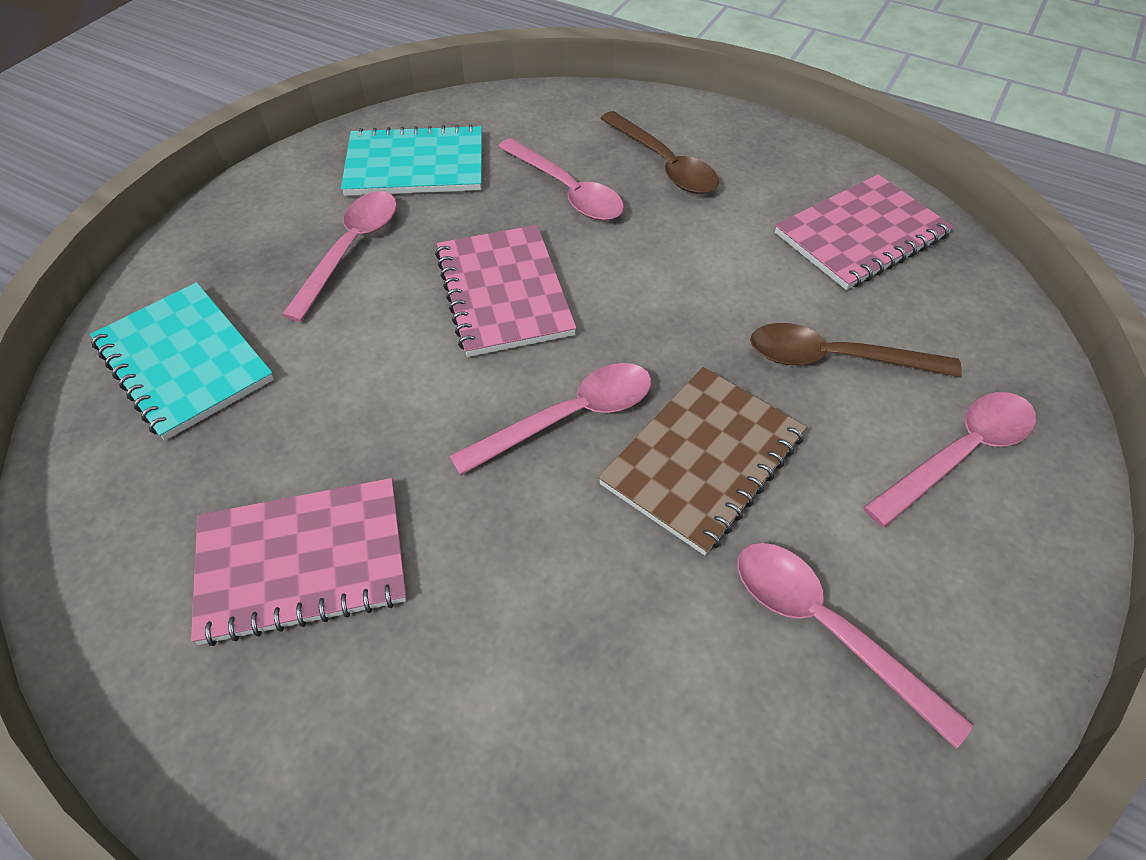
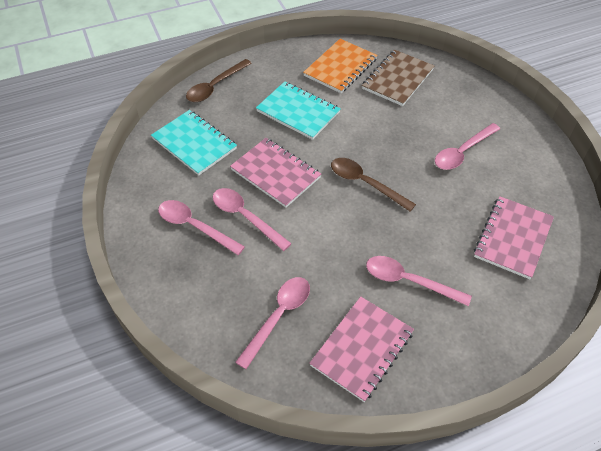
orange notebook: none = 0 -> [303,39,377,93] = 1

